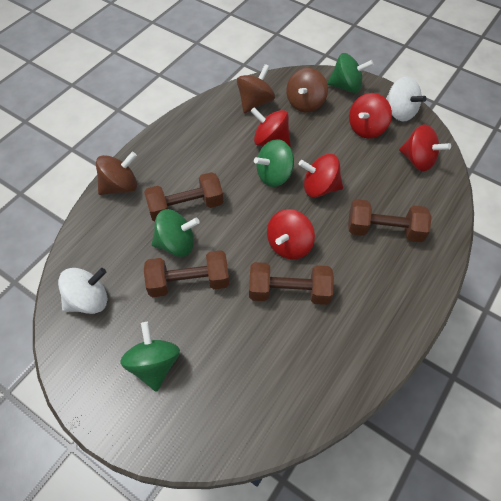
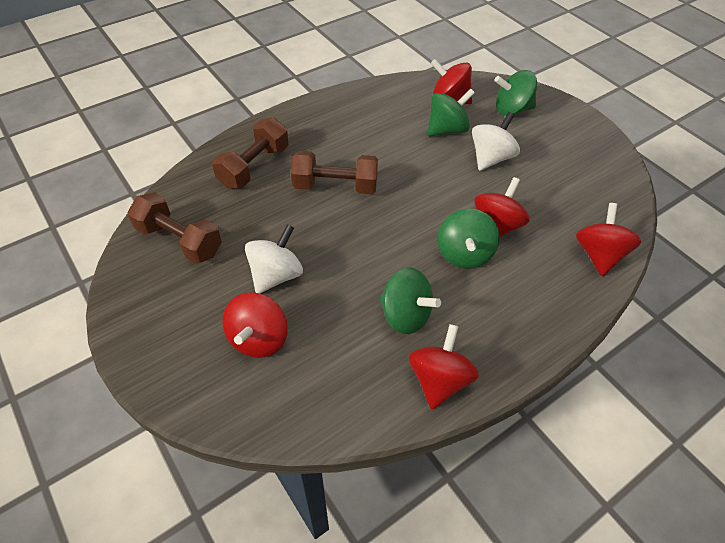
brown dumbbell: [144,172,223,221] [144,250,229,297] [249,262,334,305] [348,199,432,242] = 4 -> [127,192,222,264] [212,117,288,188] [291,151,378,194] = 3
brown spinning top: [96,152,137,195] [237,64,275,113] [286,68,328,112] = 3 -> none = 0

